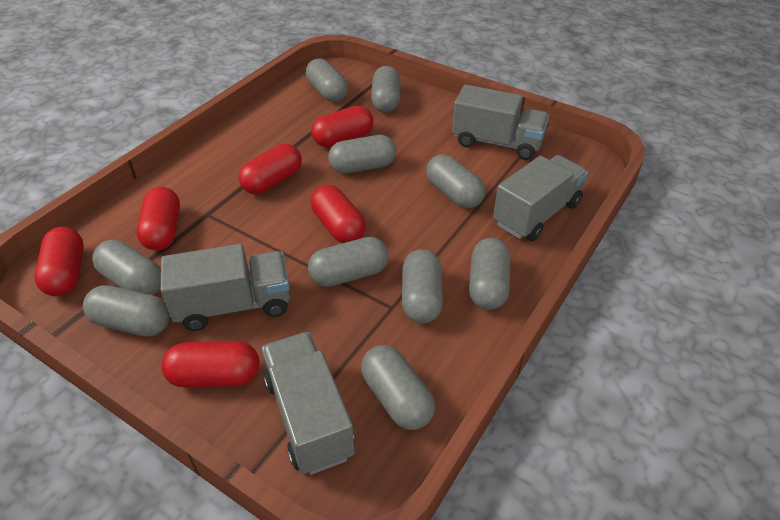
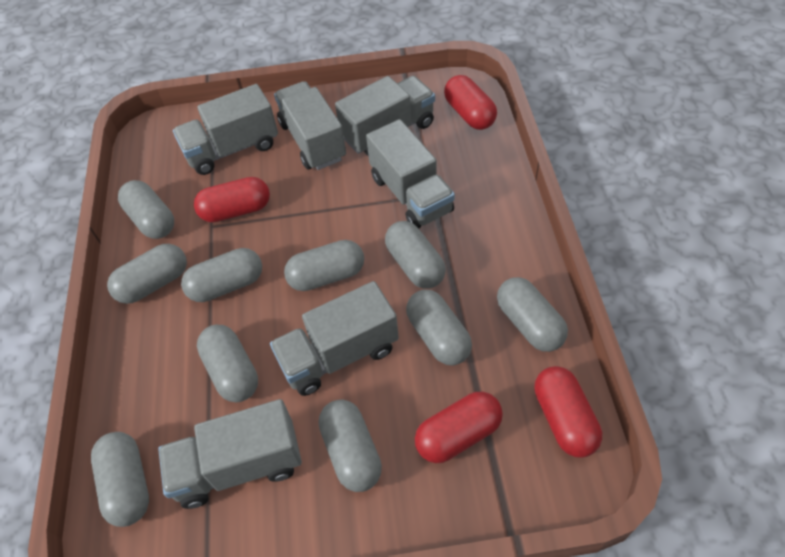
grey truck: [161,244,290,331] [262,332,355,475] [452,85,549,160] [493,155,588,241] = 4 -> [158,399,302,509] [173,84,278,175] [270,281,399,396] [274,81,346,170] [335,76,435,156] [366,119,455,228] = 6
red capsule: [35,227,84,296] [137,187,180,250] [161,341,259,388] [238,144,302,194] [311,106,373,147] [311,185,366,243] = 6 -> [194,177,270,223] [415,392,503,463] [444,75,497,130] [534,366,602,458] = 4

